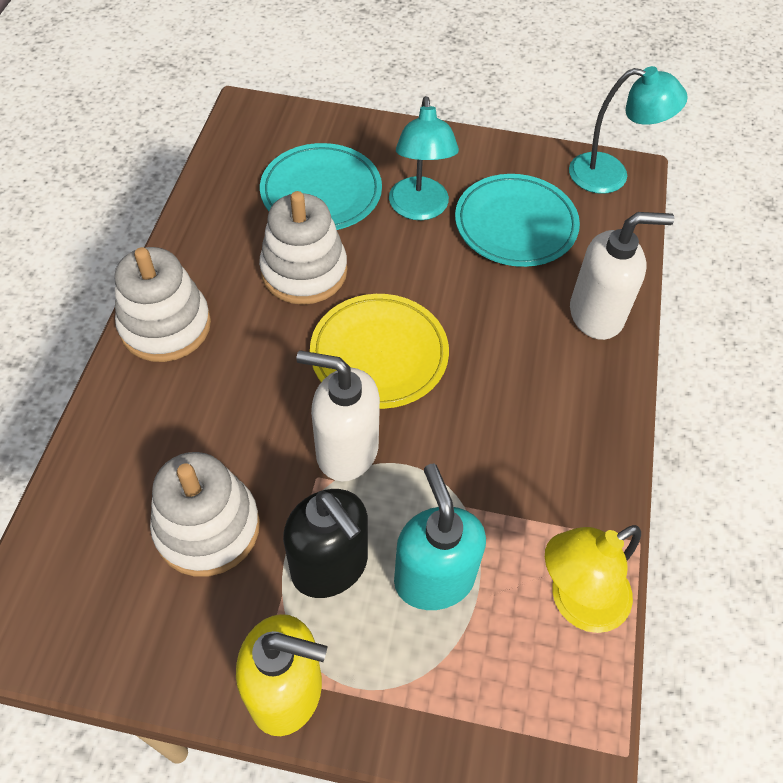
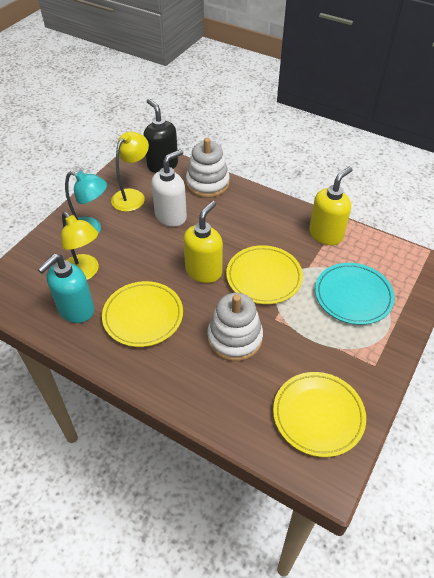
turquoise lamp: [389,96,459,220] [569,66,688,194] = 2 -> [65,171,107,234] = 1
turquoise plate: [260,143,382,230] [455,174,580,267] = 2 -> [315,263,395,325] = 1
white soap dispenser: [297,350,380,482] [570,212,674,340] = 2 -> [151,149,187,227] = 1
white stacking toy: [115,247,211,362] [150,452,260,577] [259,191,347,305] = 3 -> [186,138,230,198] [207,293,263,361] = 2
yellow lamp: [545,525,641,633] = 1 -> [61,212,99,280] [111,132,149,212] = 2
yellow plate: [310,294,449,409] = 1 -> [102,281,183,347] [226,245,303,304] [273,372,366,457] = 3
yellow soap dispenser: [236,614,328,736] = 1 -> [183,201,223,283] [309,167,353,245] = 2

